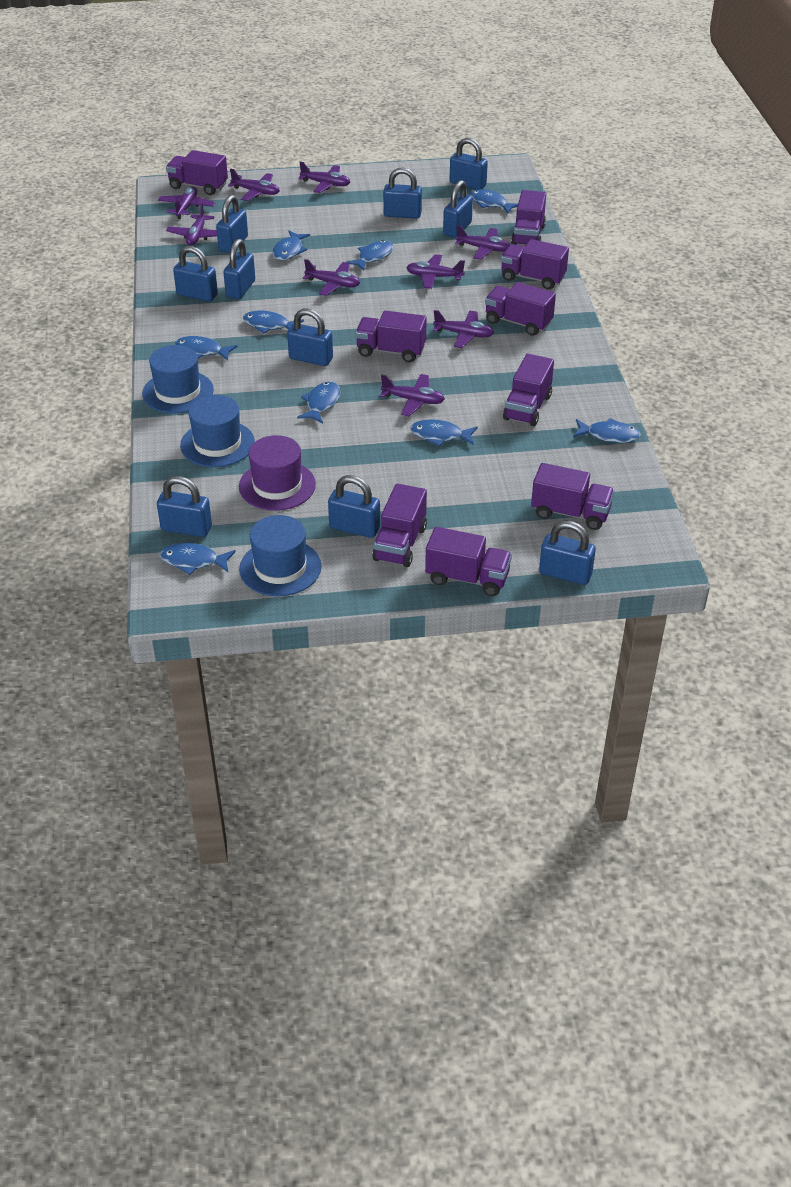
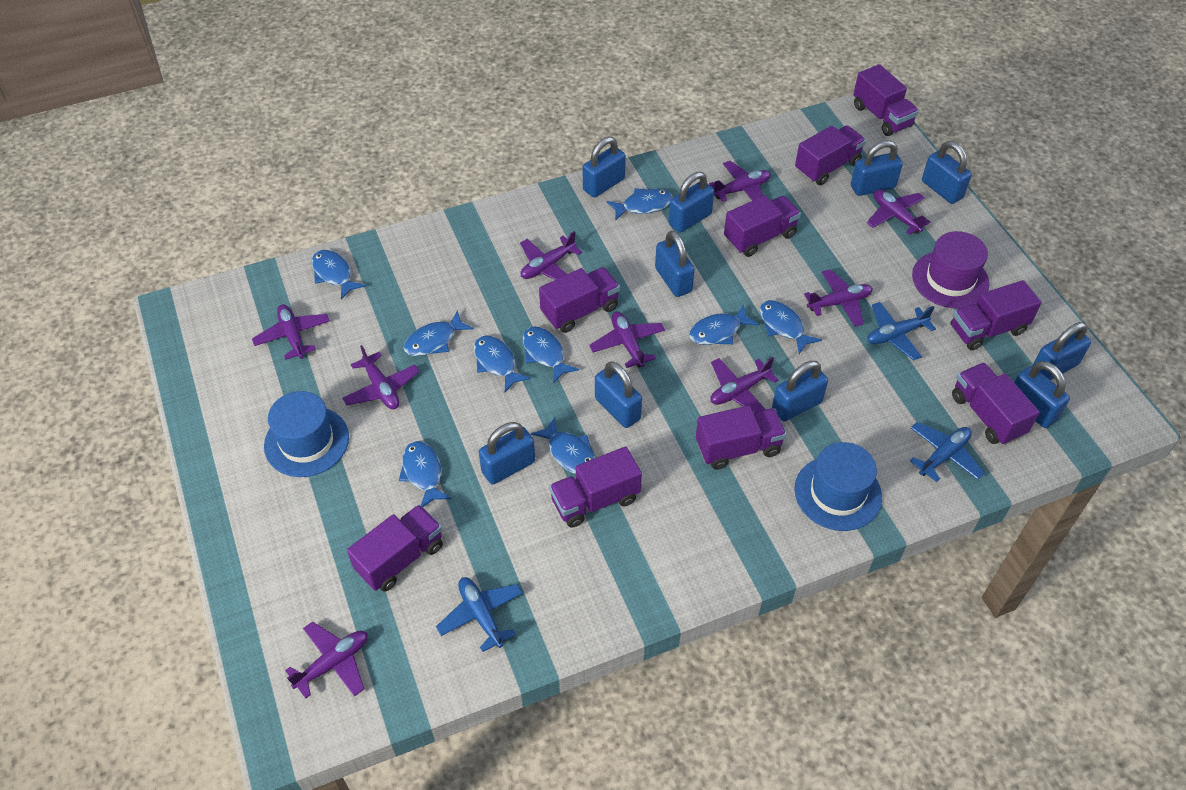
blue hat: [142,345,214,413] [180,395,255,467] [239,515,321,596] = 3 -> [264,391,349,477] [794,442,882,531] = 2
blue plane: none = 0 -> [436,577,523,652] [867,302,936,361] [910,422,984,482] = 3

